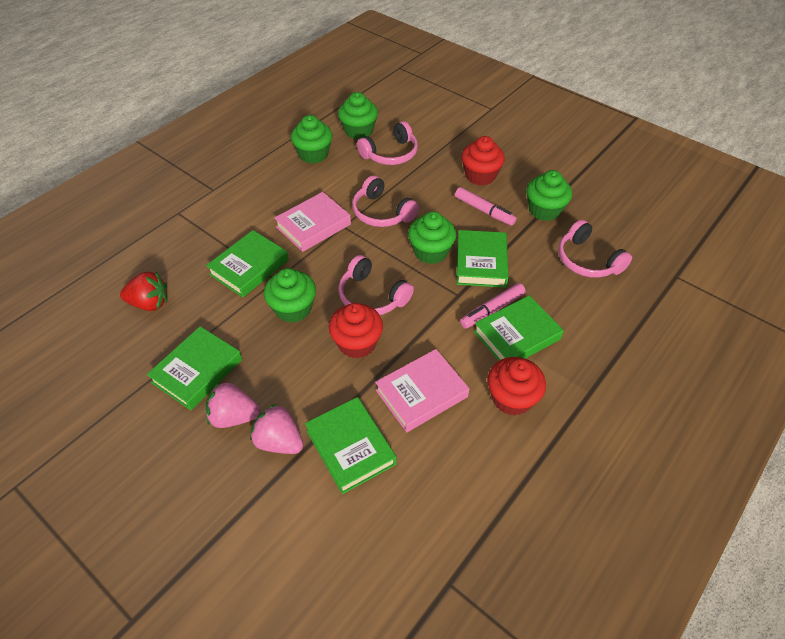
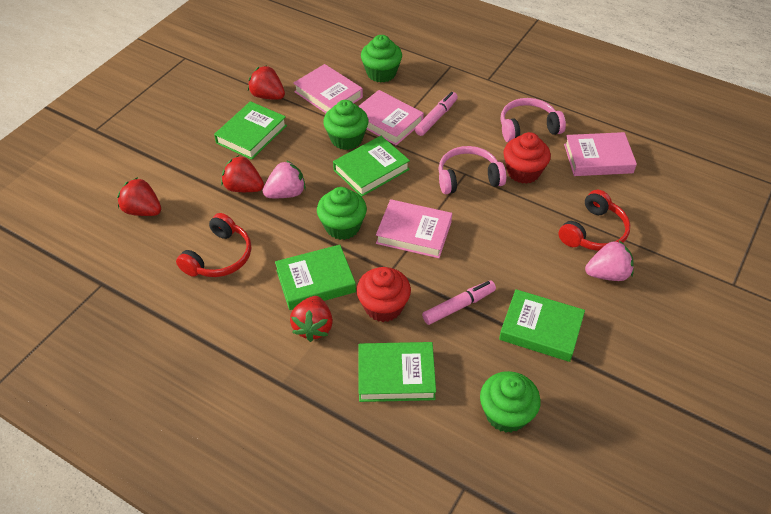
green cupcake: [264,268,316,323] [291,115,332,164] [338,92,378,139] [408,211,456,264] [526,170,572,221] = 5 -> [317,187,367,240] [323,100,369,150] [361,35,402,83] [480,371,541,433] = 4
pink book: [274,192,351,252] [375,349,470,432] = 2 -> [293,64,363,113] [358,90,424,145] [376,199,452,258] [564,132,637,176] = 4
pink headphones: [339,255,414,315] [352,175,419,227] [357,121,418,165] [558,220,632,278] = 4 -> [438,146,506,194] [501,98,566,142] = 2
red cupcake: [329,303,383,358] [461,136,505,186] [487,357,546,416] = 3 -> [356,267,411,322] [503,132,551,184] = 2
red headphones: none = 0 -> [176,213,251,277] [558,190,630,251] = 2
red strawberry: [120,272,167,311] = 1 -> [117,177,161,216] [221,155,264,192] [248,65,285,100] [290,296,333,342] = 4

